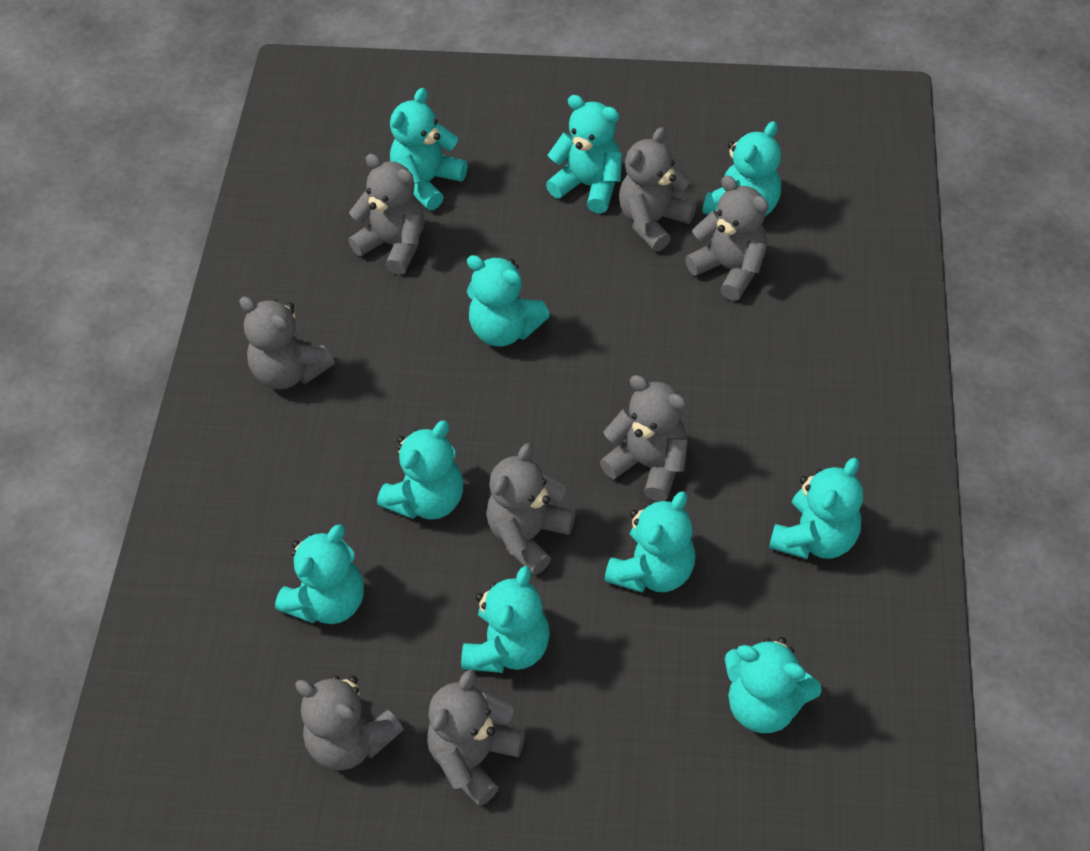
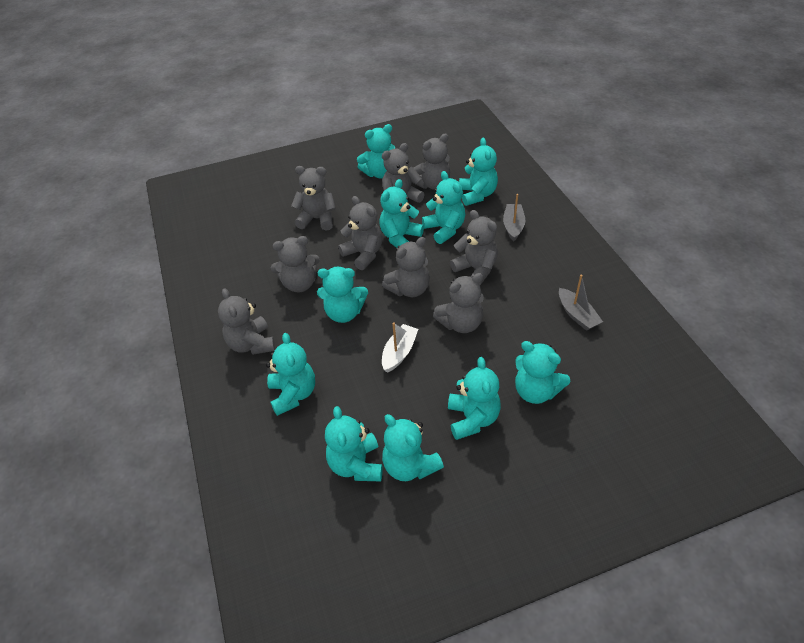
grey boat: none = 0 -> [503,194,525,242] [559,275,603,331] = 2
grey teddy bear: [239,296,335,389] [295,675,404,770] [348,154,424,275] [427,669,525,806] [486,443,575,575] [600,375,688,501] [619,127,696,251] [685,176,769,301] = 8 -> [218,288,275,355] [271,236,320,293] [291,166,336,230] [338,196,382,270] [382,143,425,203] [382,237,430,297] [411,134,450,190] [433,273,484,333] [450,210,498,285] = 9
white boat: none = 0 -> [382,322,418,373] = 1

